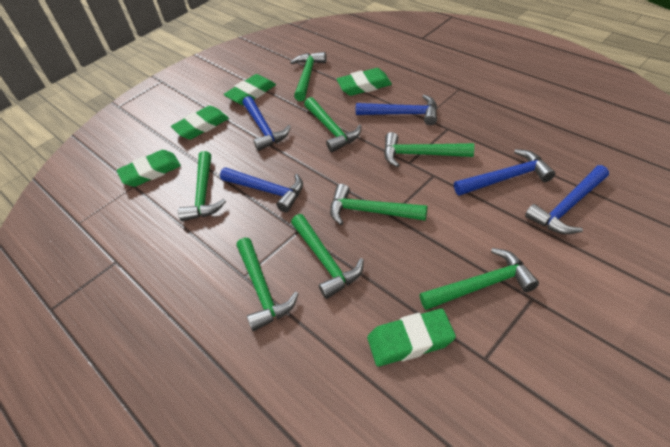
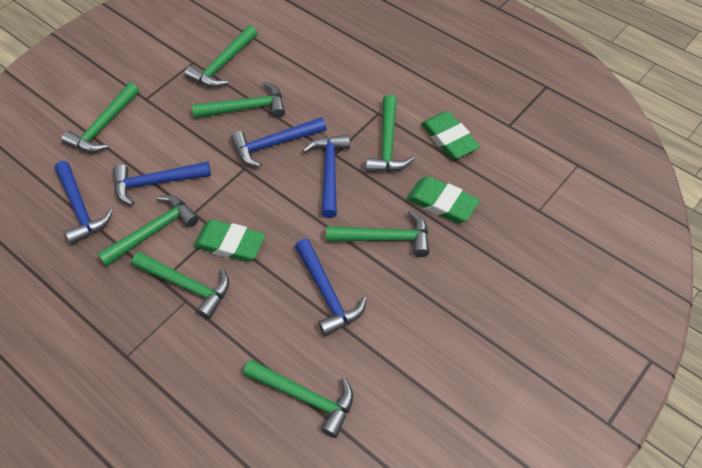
green eraser: [117,150,181,187] [171,106,229,139] [224,74,276,105] [337,68,392,96] [367,309,456,367] = 5 -> [193,219,265,262] [406,176,480,223] [421,111,480,159] = 3

